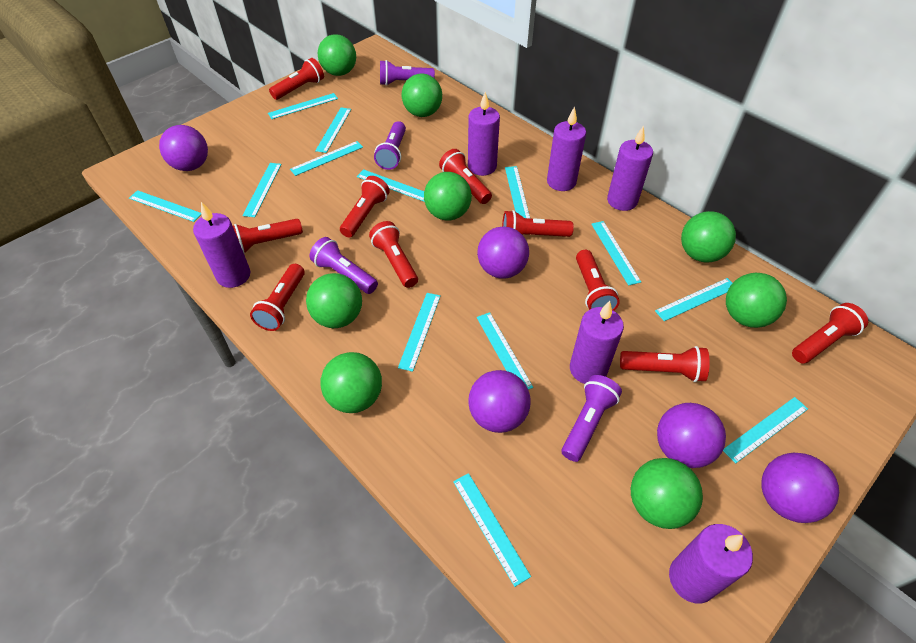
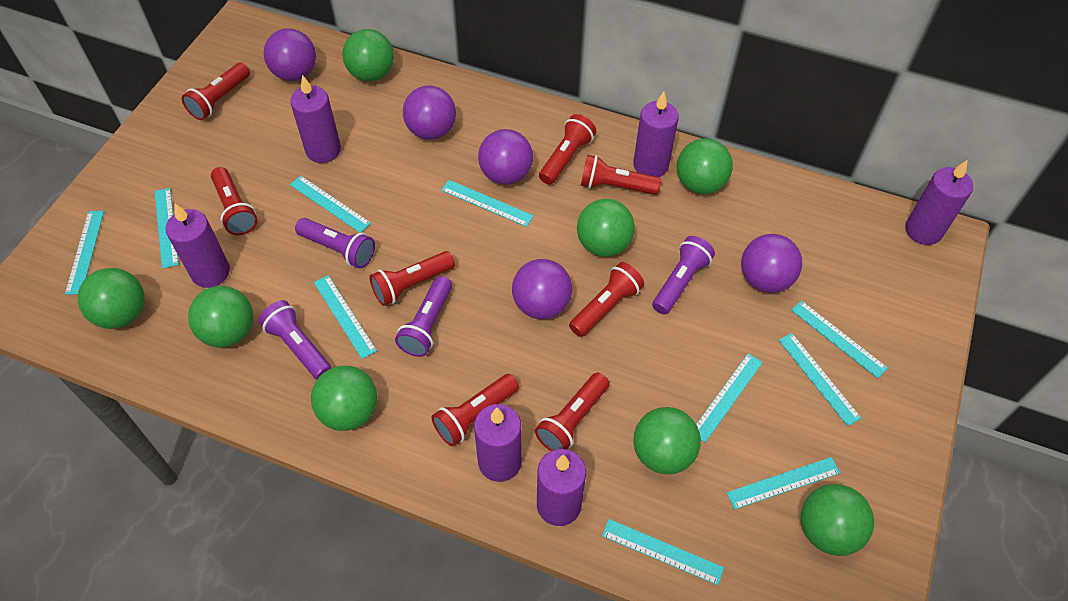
red flashlight: [233,219,303,253] [250,264,305,331] [269,58,324,100] [340,176,390,238] [369,221,418,288] [439,149,492,204] [502,210,574,237] [576,250,620,311] [620,346,710,382] [792,303,868,364] = 10 -> [182,62,250,120] [211,167,258,235] [370,251,455,306] [431,374,519,446] [535,373,609,451] [539,114,596,185] [569,262,644,337] [581,155,661,195] = 8
turquoise ruler: [129,190,201,222] [242,163,282,217] [268,93,338,119] [290,141,363,176] [315,107,351,153] [357,169,425,202] [398,293,441,372] [453,473,531,587] [477,312,533,390] [505,166,530,218] [591,221,641,286] [655,278,732,321] [723,397,808,464] = 13 -> [65,211,104,295] [155,188,179,269] [290,176,371,233] [314,275,377,359] [441,180,534,227] [602,519,724,585] [696,353,763,442] [727,457,840,510] [779,333,861,426] [791,300,888,378] = 10

